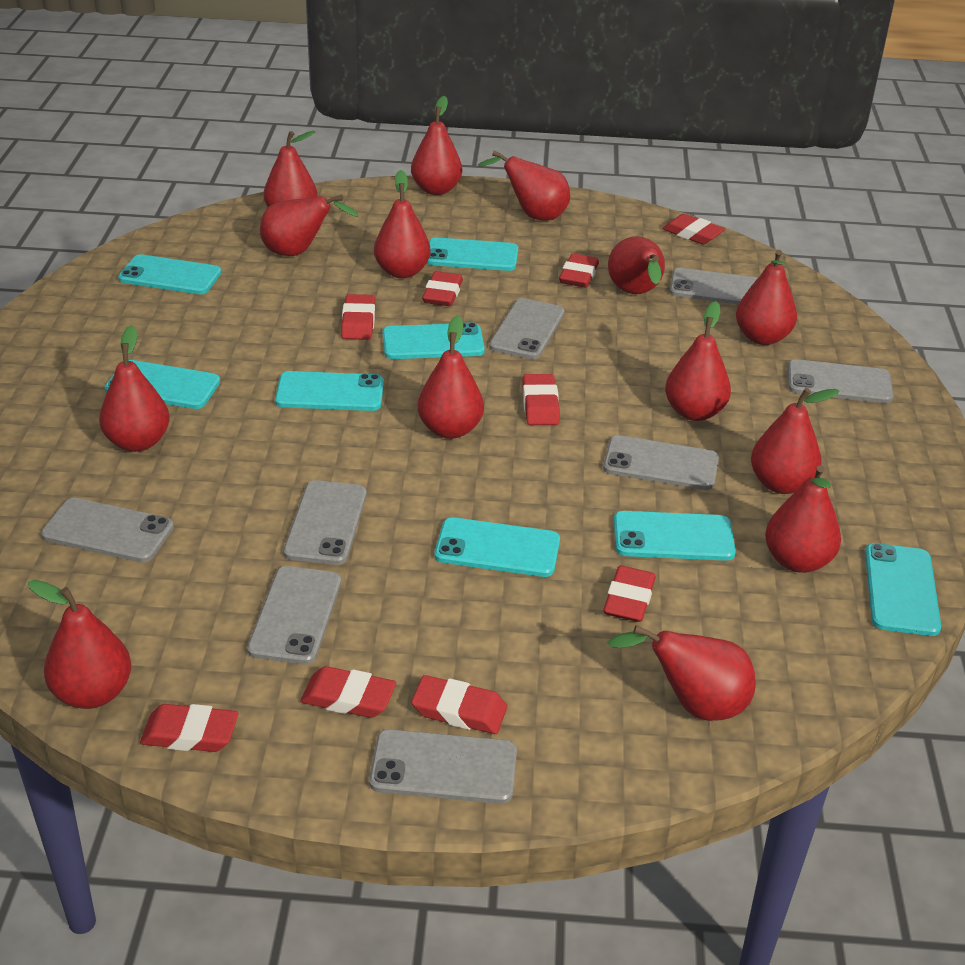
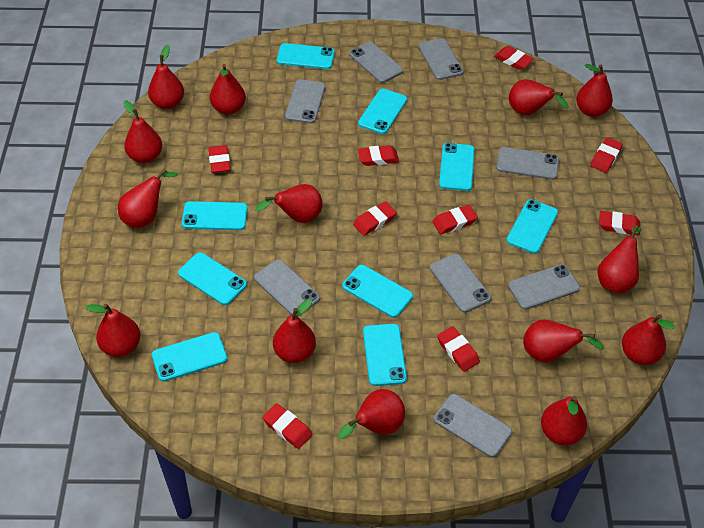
turquoise phone: [105,360,220,409] [118,254,221,294] [275,371,384,411] [382,322,485,359] [426,237,518,271] [435,517,560,577] [614,511,736,561] [865,543,941,636] = 8 -> [152,332,227,382] [178,252,247,305] [182,201,248,230] [277,43,335,69] [342,265,413,318] [358,89,407,134] [363,324,407,386] [439,143,475,191] [506,199,558,254] = 9

